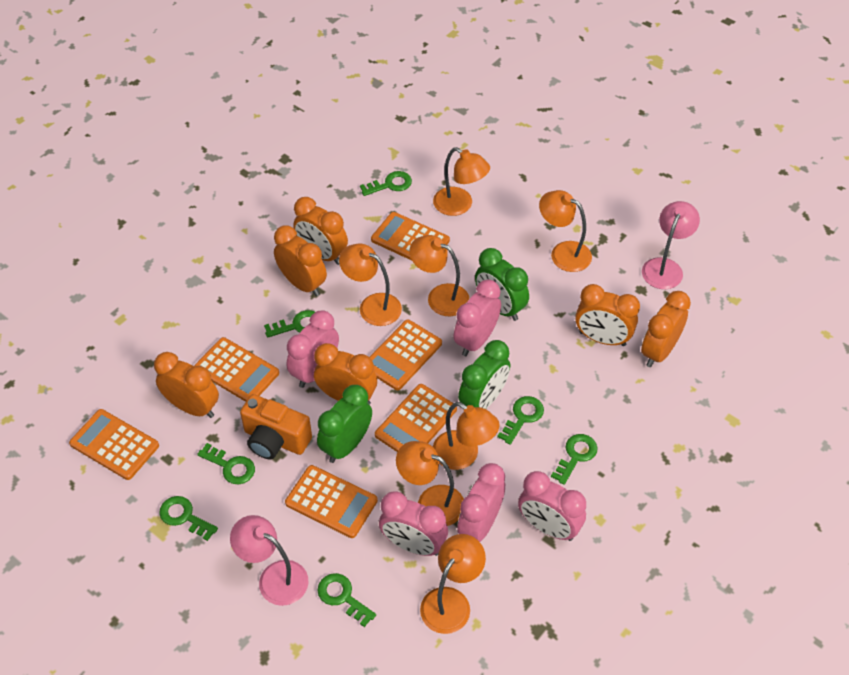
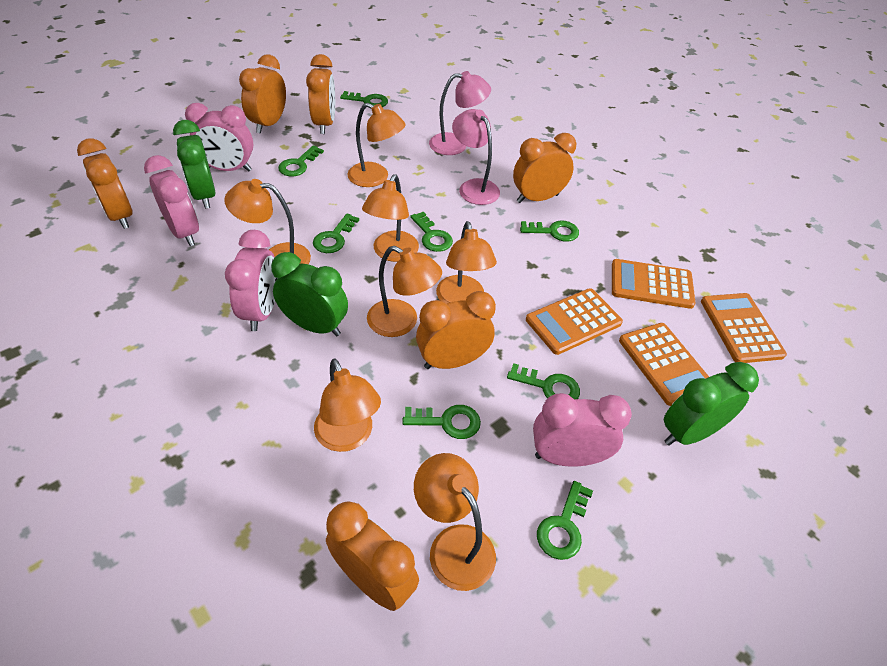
green key: [159,496,218,541] [197,443,255,484] [264,310,315,338] [317,573,376,627] [360,171,412,196] [497,396,544,445] [551,434,598,485] = 7 -> [278,145,324,176] [313,214,359,253] [340,91,388,107] [402,405,481,439] [410,211,453,252] [507,363,580,400] [520,221,579,242] [537,481,593,560] = 8
orange calculator: [69,409,159,480] [194,337,279,402] [285,465,378,538] [370,319,442,390] [371,212,450,260] [375,384,457,452] = 6 -> [526,288,623,355] [612,259,696,309] [619,323,709,406] [701,293,787,363] = 4
orange camera: [240,394,312,460] = 1 -> none = 0
pink clock: [286,310,339,388] [379,491,448,556] [454,280,501,356] [457,463,505,542] [518,471,586,541] = 5 -> [144,155,199,246] [185,103,253,172] [225,230,278,331] [533,393,632,467] = 4

